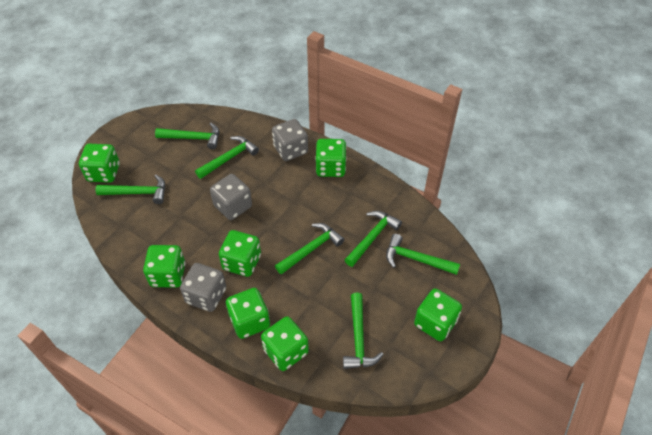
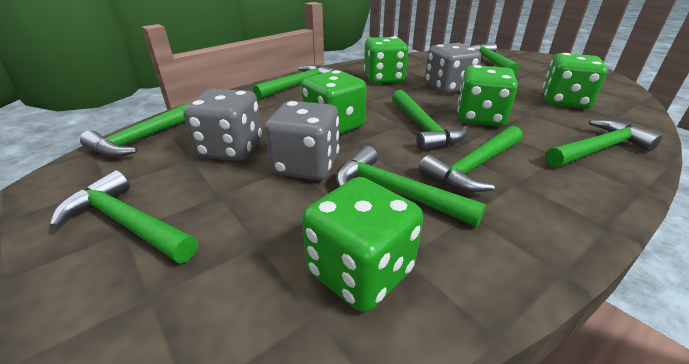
green dice: [79,144,120,183] [143,245,185,288] [219,230,261,277] [226,288,270,339] [261,316,309,371] [315,139,347,177] [414,288,462,341] = 7 -> [301,70,367,135] [302,177,423,312] [364,36,408,84] [457,65,518,126] [543,53,608,109] = 5
green hammer: [96,175,165,204] [155,123,219,149] [195,136,259,179] [275,223,344,275] [343,293,384,369] [345,211,402,267] [386,234,460,275] = 7 -> [50,170,198,263] [80,101,192,157] [253,65,335,99] [336,146,486,227] [392,90,468,151] [419,126,523,192] [469,43,520,74] [545,120,663,167] = 8

